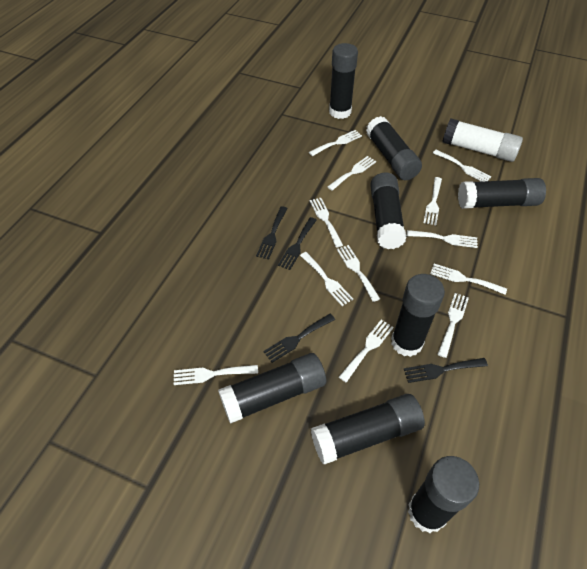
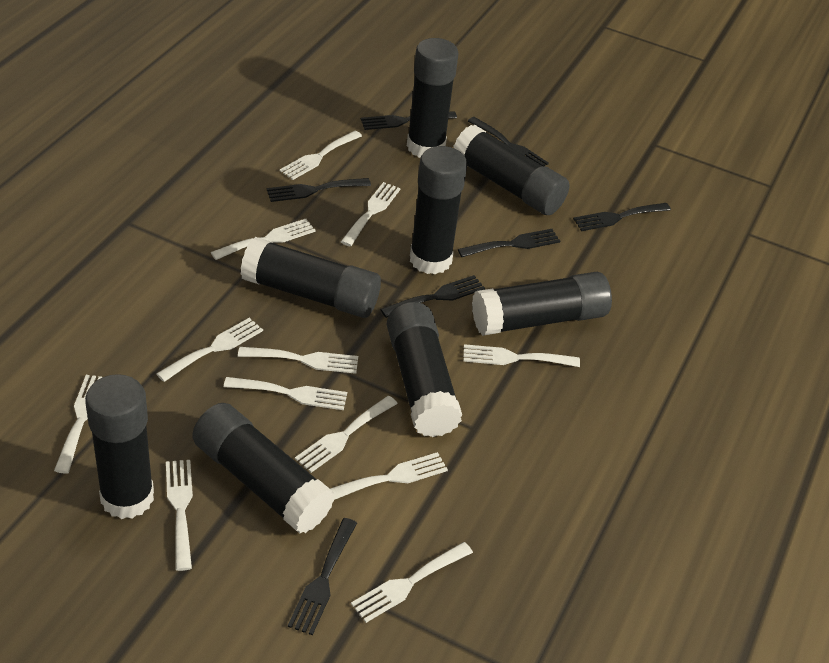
black fork: [256,206,288,259] [263,314,335,363] [278,217,317,270] [404,358,488,383] = 4 -> [267,178,371,202] [288,518,357,635] [361,111,457,130] [380,275,485,318] [458,229,560,257] [468,117,549,166] [573,203,671,231] = 7
white glue stick: [443,119,523,162] = 1 -> none = 0

